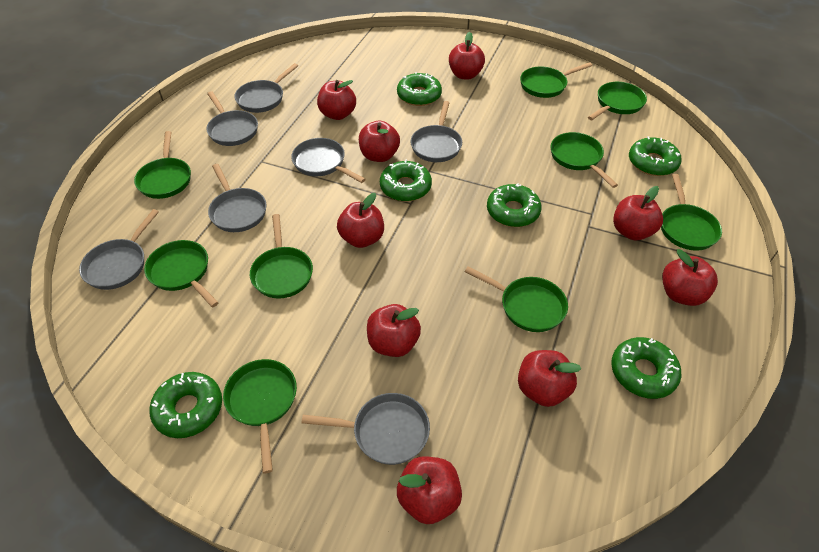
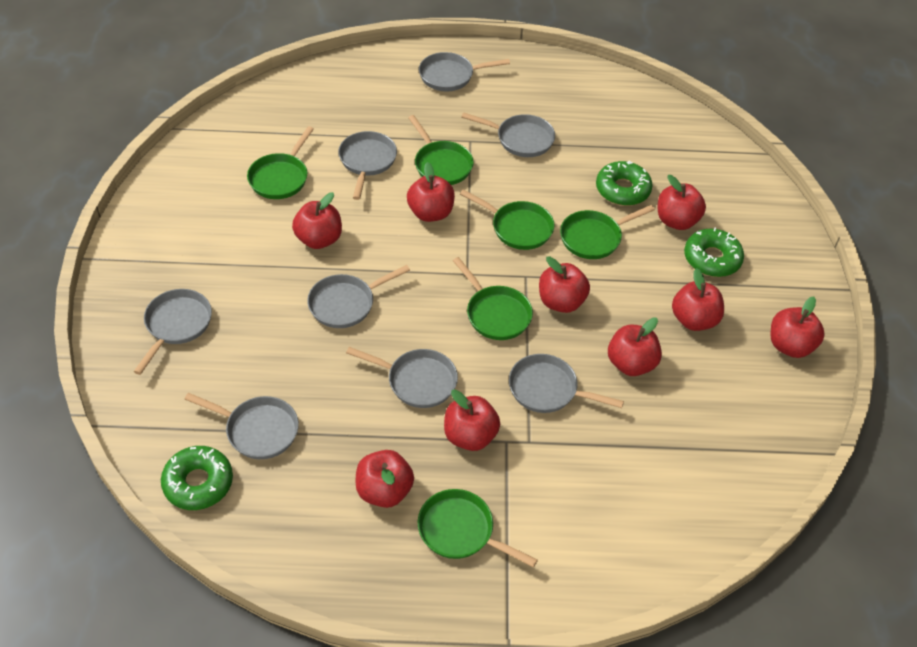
green donut: [149,372,222,438] [380,160,432,202] [397,72,442,106] [487,183,542,227] [611,337,681,399] [629,136,682,176] = 6 -> [161,446,233,510] [596,161,653,206] [684,228,744,277] = 3
green pan: [134,131,191,199] [144,240,219,307] [223,359,297,473] [250,214,313,299] [465,266,568,332] [520,62,592,98] [551,132,618,188] [588,82,647,120] [661,174,722,251] = 9 -> [247,126,314,199] [408,115,474,185] [418,489,538,567] [453,257,533,340] [460,189,554,250] [560,205,655,259] = 6
grey pan: [79,209,159,290] [206,91,258,146] [208,164,267,232] [234,63,298,113] [291,138,366,183] [301,393,430,465] [410,101,462,162] = 7 -> [133,289,212,375] [184,393,299,459] [307,265,410,328] [338,131,397,200] [346,347,458,408] [419,52,510,91] [461,112,555,157] [509,354,624,413] = 8

